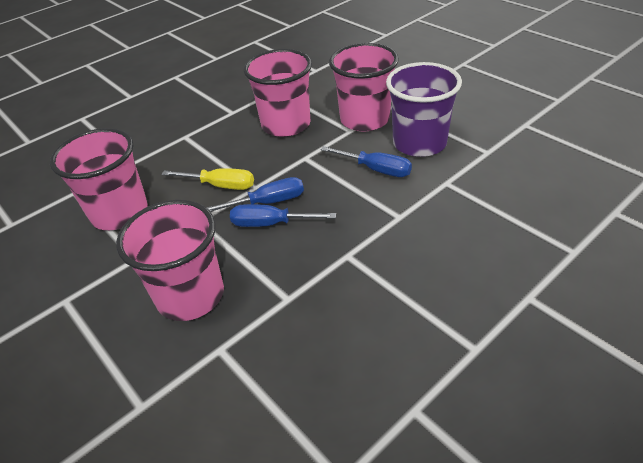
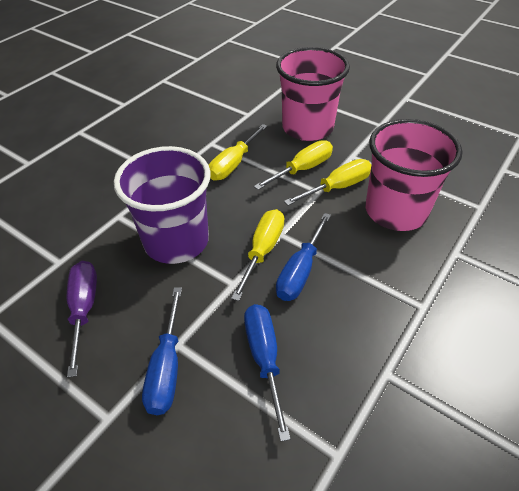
pink cup: [50,128,148,230] [116,200,224,321] [244,49,312,137] [329,43,399,132] = 4 -> [276,47,350,141] [366,119,463,231] = 2
purple screwdriver: none = 0 -> [67,261,97,378] = 1
yellow screwdriver: [161,168,254,190] = 1 -> [209,124,268,180] [231,209,284,301] [254,140,333,190] [284,159,371,205] = 4

